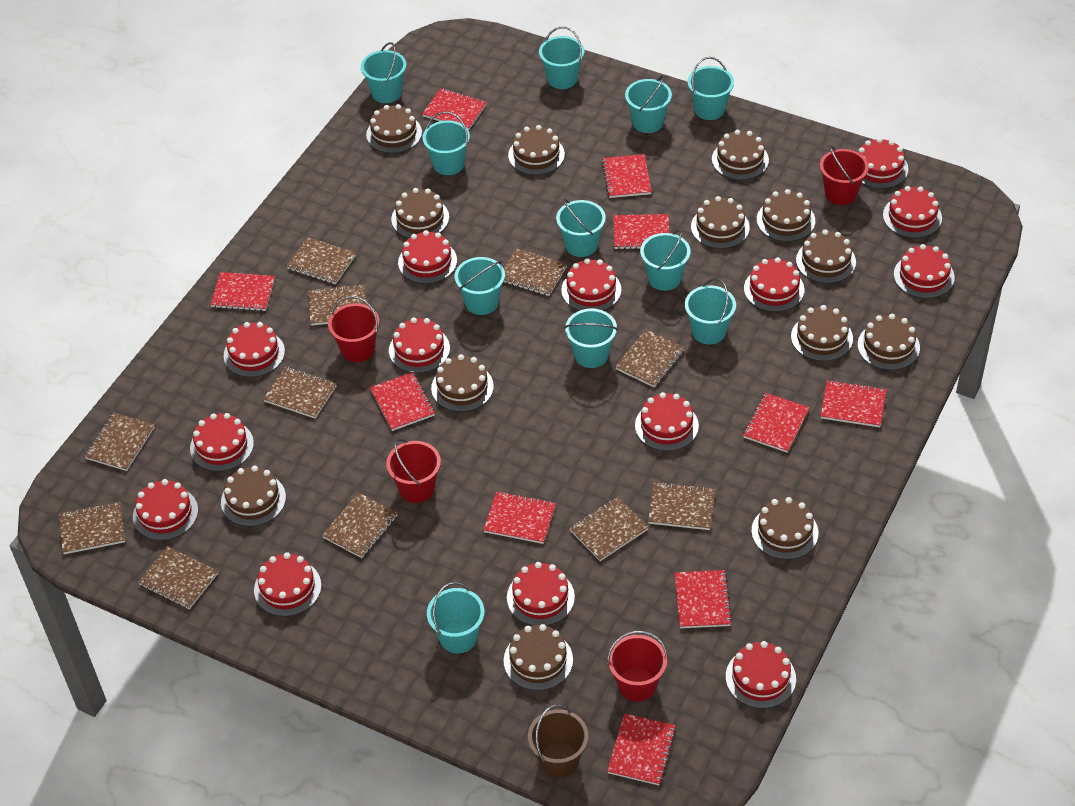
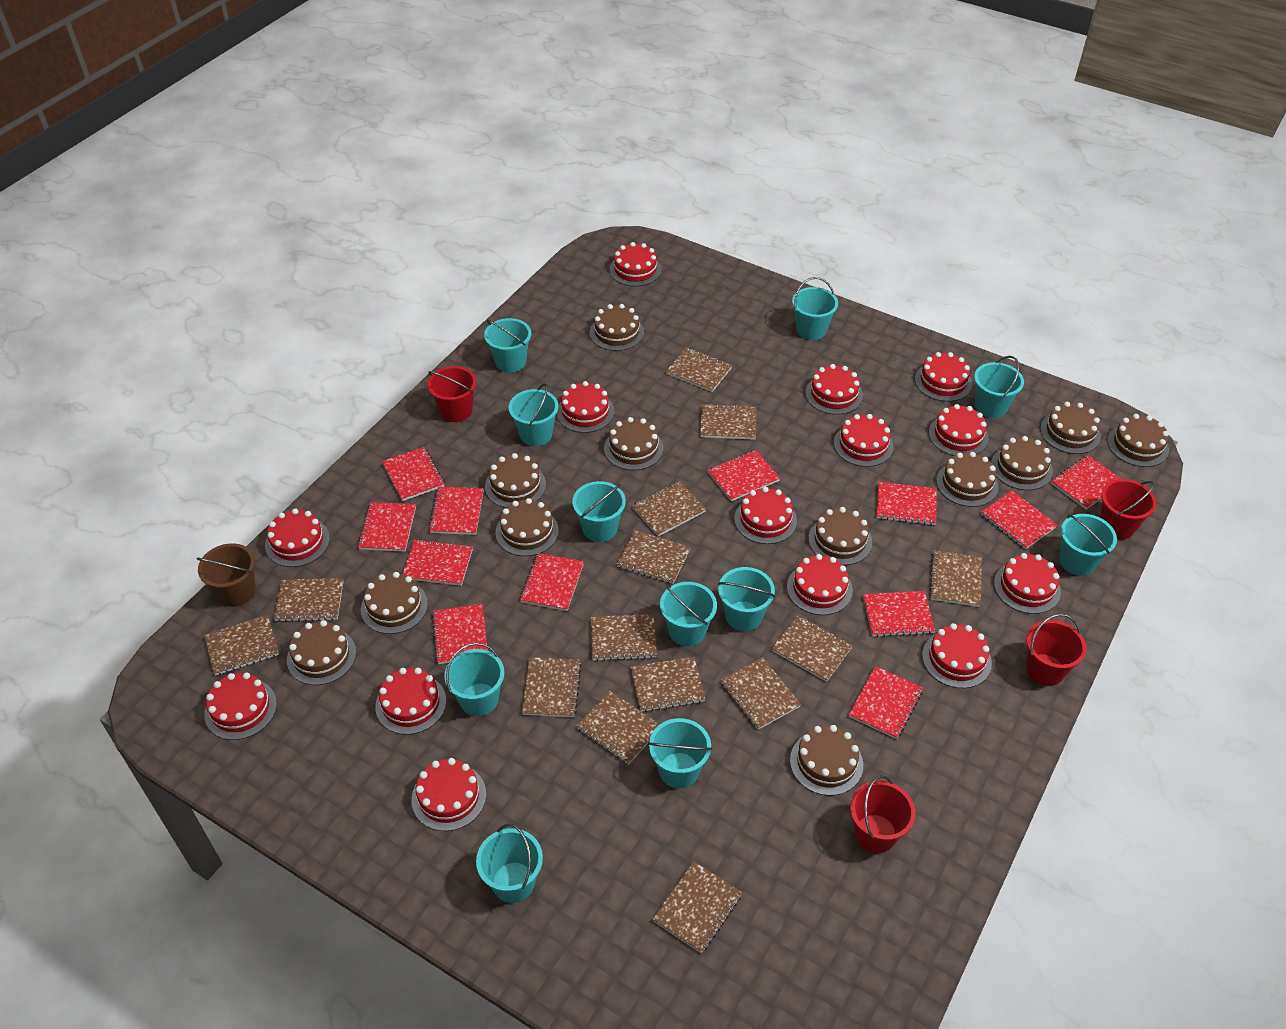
brown cake: [221,465,286,526] [366,104,422,153] [391,188,449,238] [431,354,494,412] [504,624,573,691] [508,125,565,175] [691,196,750,249] [712,130,769,180] [752,497,819,560] [757,189,815,242] [791,305,853,361] [796,230,856,283] [858,314,920,370] = 13 -> [287,620,356,685] [361,572,428,634] [485,453,546,508] [496,498,559,556] [590,304,644,351] [604,417,663,470] [790,725,863,796] [809,507,872,565] [936,452,998,507] [991,436,1053,490] [1040,402,1101,454] [1108,414,1169,467] = 12
brown notebook: [59,501,125,554] [85,412,155,471] [138,546,218,609] [263,366,337,419] [287,237,356,284] [308,284,366,326] [322,493,397,558] [504,248,567,296] [569,496,649,561] [615,329,685,388] [648,482,715,530] = 11 -> [204,615,279,676] [274,578,344,622] [522,657,582,717] [576,691,660,764] [591,614,657,661] [617,530,690,584] [631,657,705,712] [632,481,706,536] [652,861,742,954] [666,347,732,392] [700,403,756,440] [721,657,801,730] [771,615,853,682] [929,550,982,607] = 14
red notebook: [210,272,275,311] [370,372,435,431] [422,88,487,130] [483,491,556,544] [602,154,652,198] [607,713,676,785] [613,214,669,249] [675,570,732,628] [743,393,809,453] [821,380,886,427] = 10 -> [358,502,416,552] [382,447,444,501] [403,539,473,586] [429,487,484,535] [432,604,488,664] [520,553,584,611] [708,450,780,501] [849,666,923,739] [863,591,935,637] [876,482,937,525] [981,491,1057,549] [1051,455,1121,509] = 12

